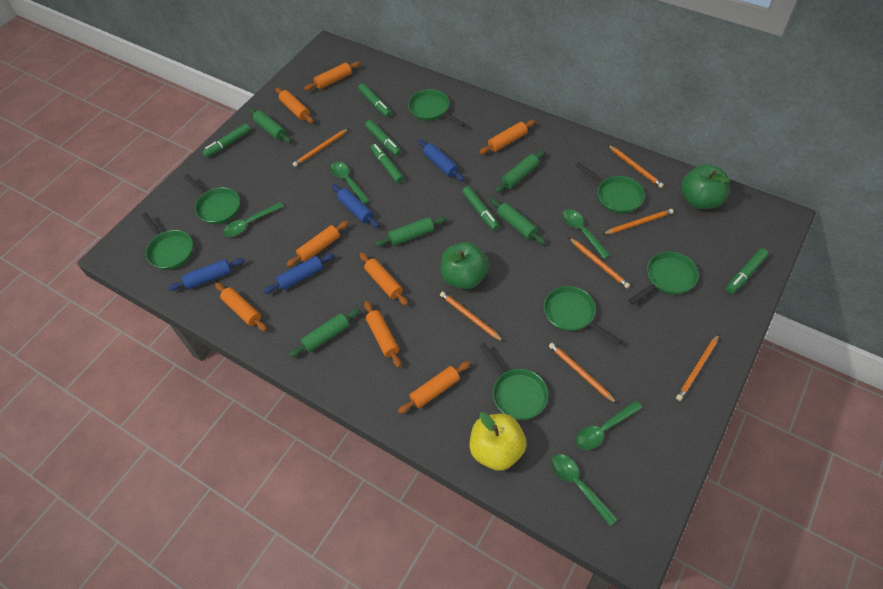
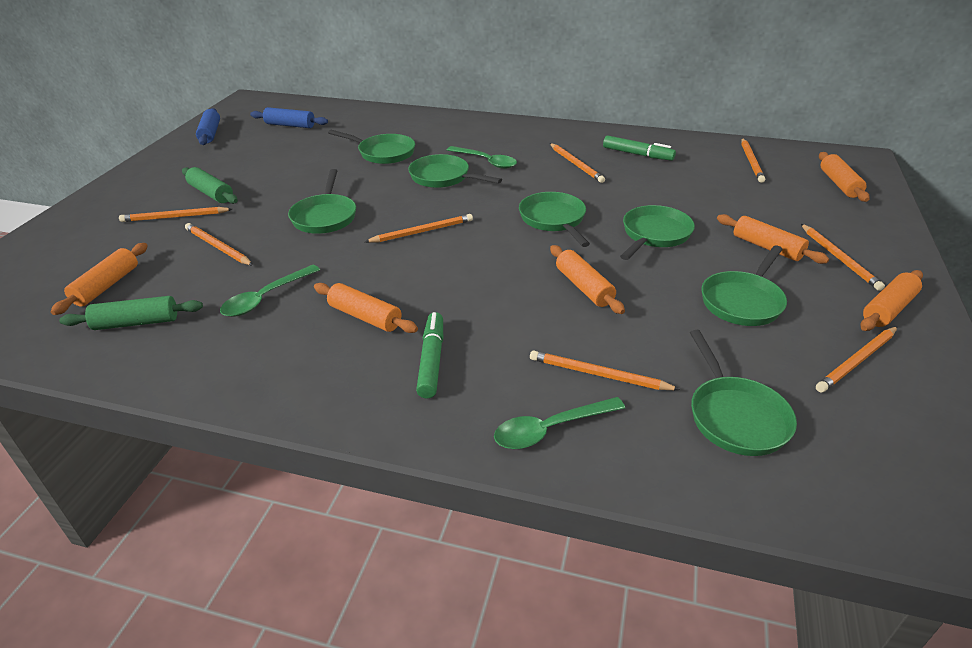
blue rolling pin: [168,258,245,291] [263,253,335,294] [332,184,379,228] [418,139,464,182] = 4 -> [196,108,220,145] [250,107,328,128] = 2
green apple: [441,242,489,289] [681,164,730,209] = 2 -> none = 0
green marker: [202,124,251,158] [358,83,392,117] [365,120,401,156] [371,144,404,183] [462,186,499,231] [726,248,769,294] = 6 -> [416,312,443,398] [603,135,676,161] = 2
green rolling pin: [249,108,291,143] [289,308,360,358] [375,216,446,247] [490,198,545,245] [495,150,545,193] = 5 -> [59,296,203,330] [182,167,238,204] = 2
green spoon: [223,202,284,237] [330,162,370,204] [551,454,618,526] [562,209,610,259] [576,401,642,450] = 5 -> [220,265,320,317] [447,146,517,169] [494,397,625,449] = 3
orange pencil: [293,128,349,167] [440,292,504,342] [549,343,617,404] [569,238,630,288] [603,209,674,234] [608,145,664,188] [676,334,719,401] = 7 -> [119,207,232,222] [185,223,253,266] [365,214,473,243] [530,350,680,390] [550,143,605,183] [741,138,765,183] [801,224,885,291] [816,326,898,392] = 8
orange rolling pin: [215,283,267,331] [275,88,314,123] [286,221,349,267] [304,61,361,91] [359,253,408,306] [364,301,401,368] [398,361,471,414] [479,120,535,154] = 8 -> [51,243,148,315] [314,283,418,333] [550,245,625,314] [717,214,829,264] [819,152,870,202] [860,270,923,331] = 6
yellow apple: [469,412,527,471] = 1 -> none = 0

